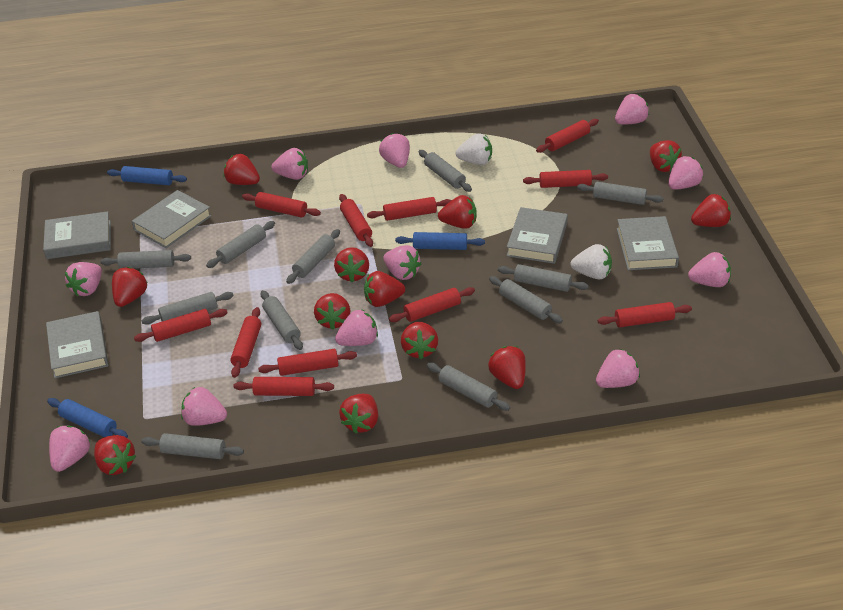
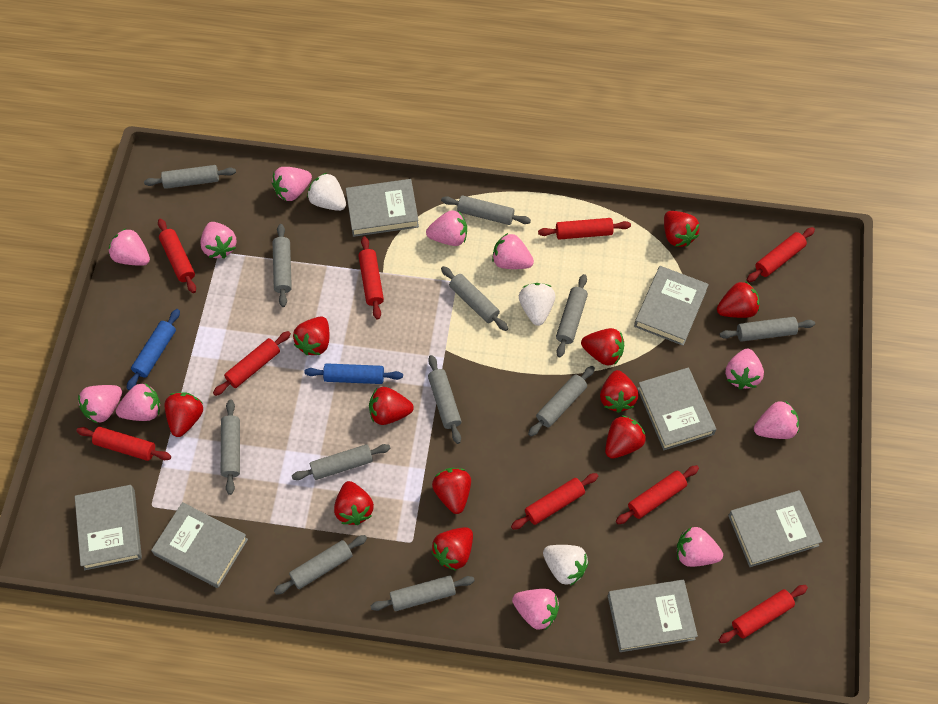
blue rolling pin: [47,398,128,438] [107,166,187,185] [395,232,485,250] = 3 -> [127,309,180,390] [304,363,403,384] = 2
grey book: [43,211,111,259] [46,311,108,378] [132,190,211,248] [506,207,568,264] [617,216,679,270] = 5 -> [75,485,142,570] [151,502,248,588] [346,179,419,237] [608,580,698,652] [634,266,709,346] [637,367,716,450] [728,490,823,567] = 7
grey rolling pin: [100,250,191,269] [141,292,234,325] [141,433,244,459] [206,221,275,268] [260,290,303,350] [286,229,340,284] [418,150,472,192] [427,363,510,411] [489,276,563,323] [498,264,589,292] [577,182,663,205] = 11 -> [144,165,236,189] [221,400,240,495] [273,224,292,307] [274,535,367,595] [292,444,391,480] [371,575,475,611] [428,355,461,444] [441,196,531,225] [441,266,508,331] [528,366,595,437] [556,274,588,357] [719,317,815,342] = 12
red rolling pin: [134,309,228,342] [230,307,261,378] [233,377,334,396] [242,192,321,217] [258,349,357,376] [339,194,373,247] [367,197,452,221] [389,287,475,322] [523,170,608,188] [536,119,599,153] [598,302,692,327] = 11 -> [76,427,171,461] [158,219,196,293] [213,331,291,396] [358,236,384,320] [511,473,598,530] [538,218,631,240] [616,465,699,524] [719,585,808,643] [747,227,815,282] = 9
red strawberry: [94,435,136,475] [112,267,147,307] [224,154,260,185] [314,293,350,330] [334,247,369,282] [339,394,378,434] [364,271,405,307] [401,322,438,359] [438,195,477,229] [488,346,526,389] [650,140,682,172] [691,194,731,227] = 12 -> [165,392,203,437] [293,317,329,355] [334,481,374,525] [369,387,414,425] [431,527,473,571] [432,468,471,514] [581,328,624,366] [600,370,638,413] [605,415,646,459] [664,211,700,247] [717,281,760,318] = 11
white strawberry: [456,133,492,165] [570,244,612,279] = 2 -> [307,173,346,211] [519,283,555,326] [543,545,588,586] = 3

